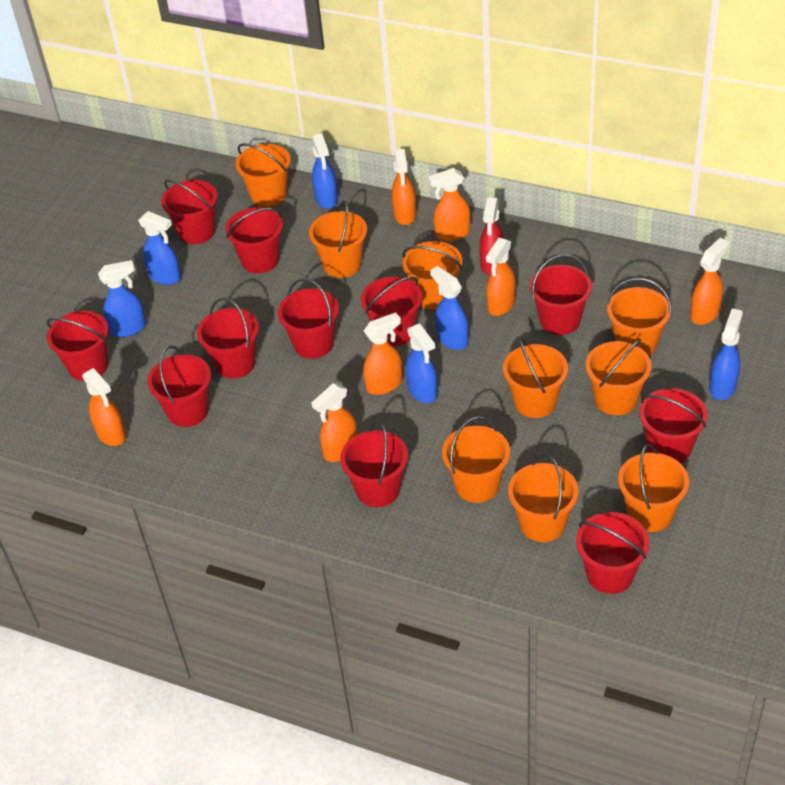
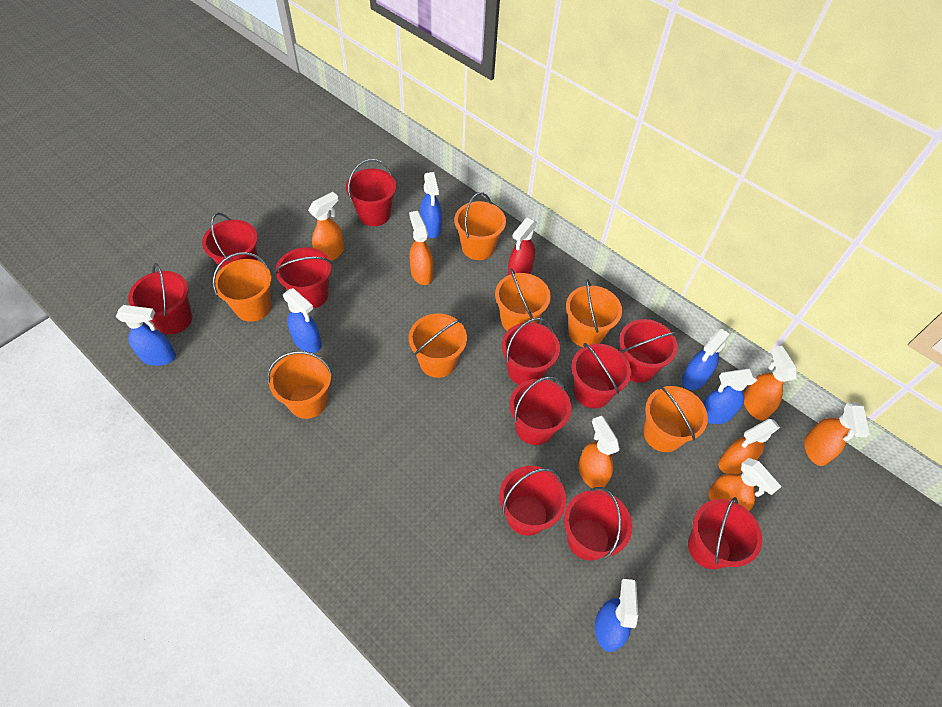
orange bucket: [235,143,291,207] [309,200,367,278] [402,241,462,310] [442,416,510,503] [503,337,568,418] [508,454,579,542] [585,339,651,415] [607,278,672,356] [618,444,689,532] = 9 -> [213,252,272,322] [267,351,332,419] [409,313,467,378] [454,192,506,260] [495,268,551,331] [566,279,622,347] [644,386,708,452] = 7

